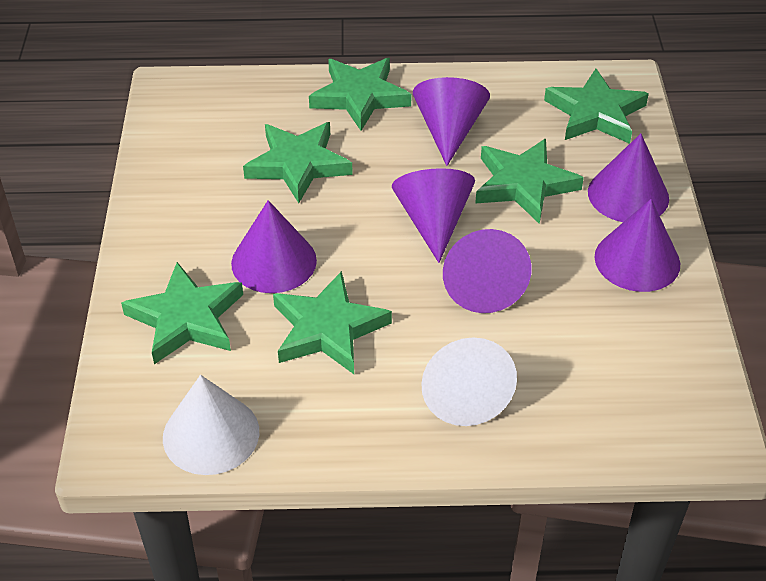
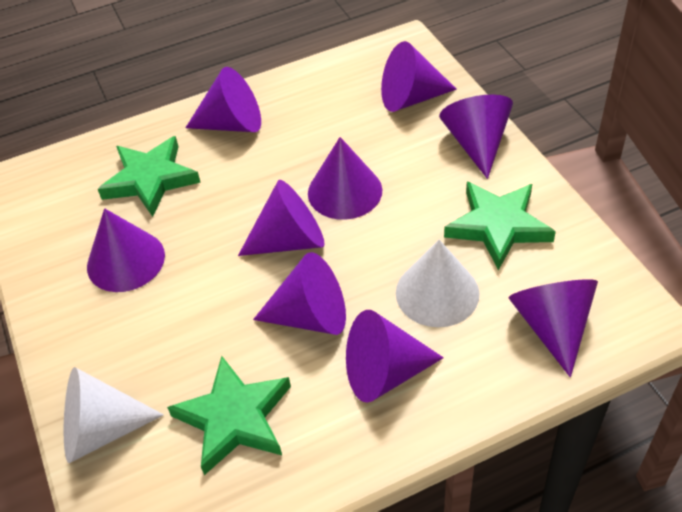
green star: [121,262,243,364] [243,122,353,203] [273,271,392,374] [309,58,412,131] [475,139,584,224] [544,69,649,144] = 6 -> [98,136,201,217] [167,356,291,475] [444,182,556,270] = 3
purple cone: [231,200,317,293] [392,168,475,263] [413,77,490,166] [443,229,531,313] [588,134,669,222] [595,199,680,292] = 6 -> [87,208,165,292] [186,67,261,132] [238,180,325,256] [253,252,346,335] [308,137,382,220] [346,310,444,403] [381,41,457,112] [439,95,513,179] [508,279,598,377] = 9

